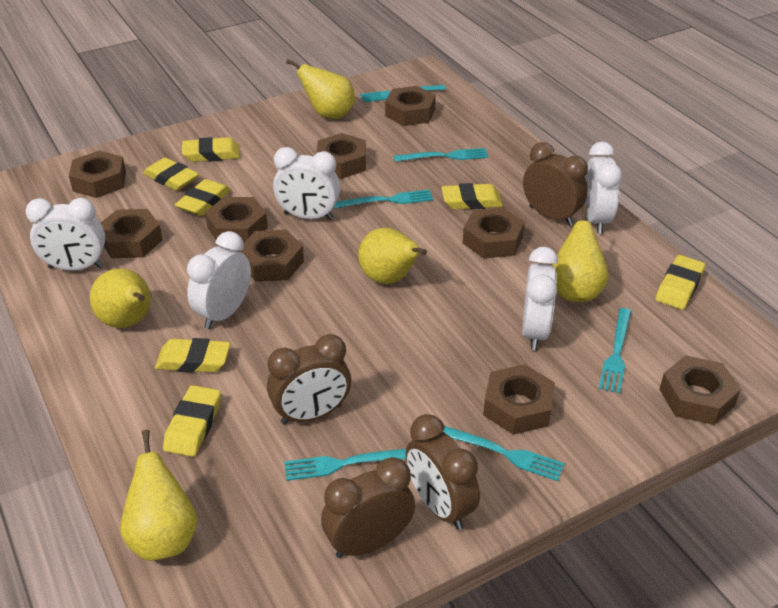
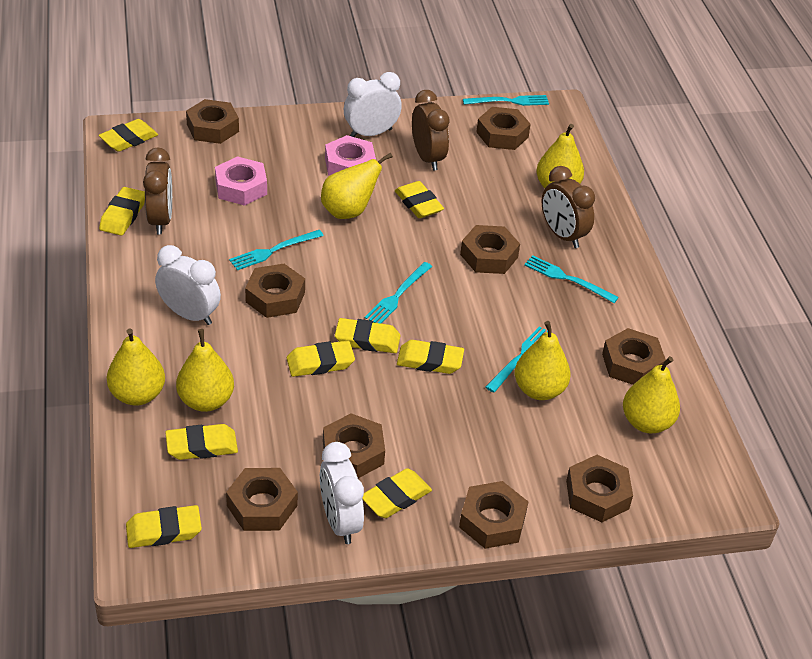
brown clock: [267,334,351,425] [321,457,415,558] [405,414,480,530] [523,142,588,226] = 4 -> [143,147,172,234] [412,90,450,171] [542,166,595,248] = 3
pink nut: none = 0 -> [215,156,267,206] [325,135,376,176] = 2
turquoise fork: [284,449,406,481] [334,190,433,209] [360,85,446,102] [394,148,488,162] [443,426,565,481] [599,308,631,394] = 6 -> [229,230,324,270] [365,262,432,324] [463,95,549,106] [485,327,548,393] [524,255,619,303] = 5
white clock: [25,198,105,271] [187,231,251,329] [273,147,340,220] [522,247,558,350] [584,142,622,233] = 5 -> [155,245,221,325] [320,442,364,544] [344,72,402,137] = 3
yellow eraser: [143,157,199,191] [155,338,231,373] [163,385,221,457] [175,179,231,216] [182,137,240,162] [441,183,503,210] [655,255,706,310] = 7 -> [99,119,158,152] [99,187,145,235] [126,505,202,548] [165,424,238,460] [287,341,355,377] [335,318,400,353] [362,468,432,518] [395,181,444,218] [397,340,464,374] = 9
yellow pear: [89,269,151,328] [120,430,197,561] [286,59,355,119] [358,228,427,284] [552,205,608,302] = 5 -> [107,328,165,406] [176,329,234,412] [321,153,393,219] [515,321,571,400] [536,124,584,188] [623,356,680,433] = 6

